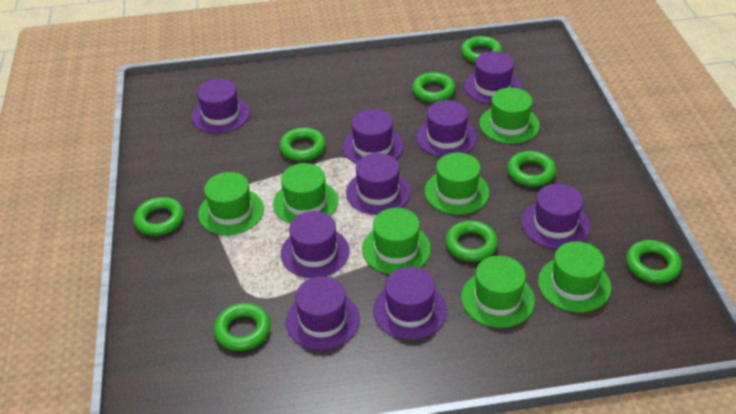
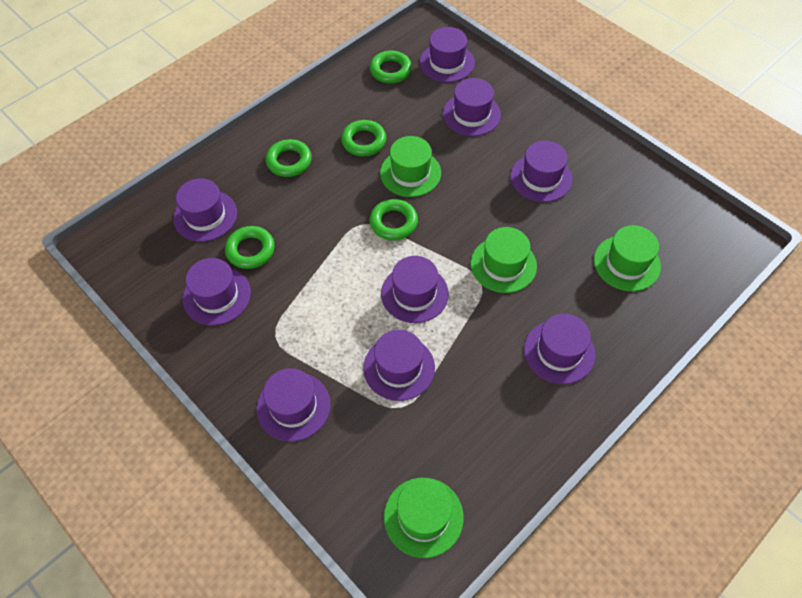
green hat: [198,172,264,235] [273,163,338,224] [362,208,431,274] [424,152,490,215] [461,256,535,328] [479,88,540,144] [538,241,611,313] = 7 -> [380,136,441,197] [384,478,464,558] [471,227,537,293] [594,225,661,291] = 4
green ring: [134,197,184,236] [214,303,271,351] [279,127,326,161] [412,72,456,103] [445,221,498,262] [461,36,502,63] [507,151,556,187] [626,240,682,283] = 8 -> [225,226,275,269] [266,139,312,177] [341,120,386,156] [369,199,418,241] [370,51,412,83] = 5

